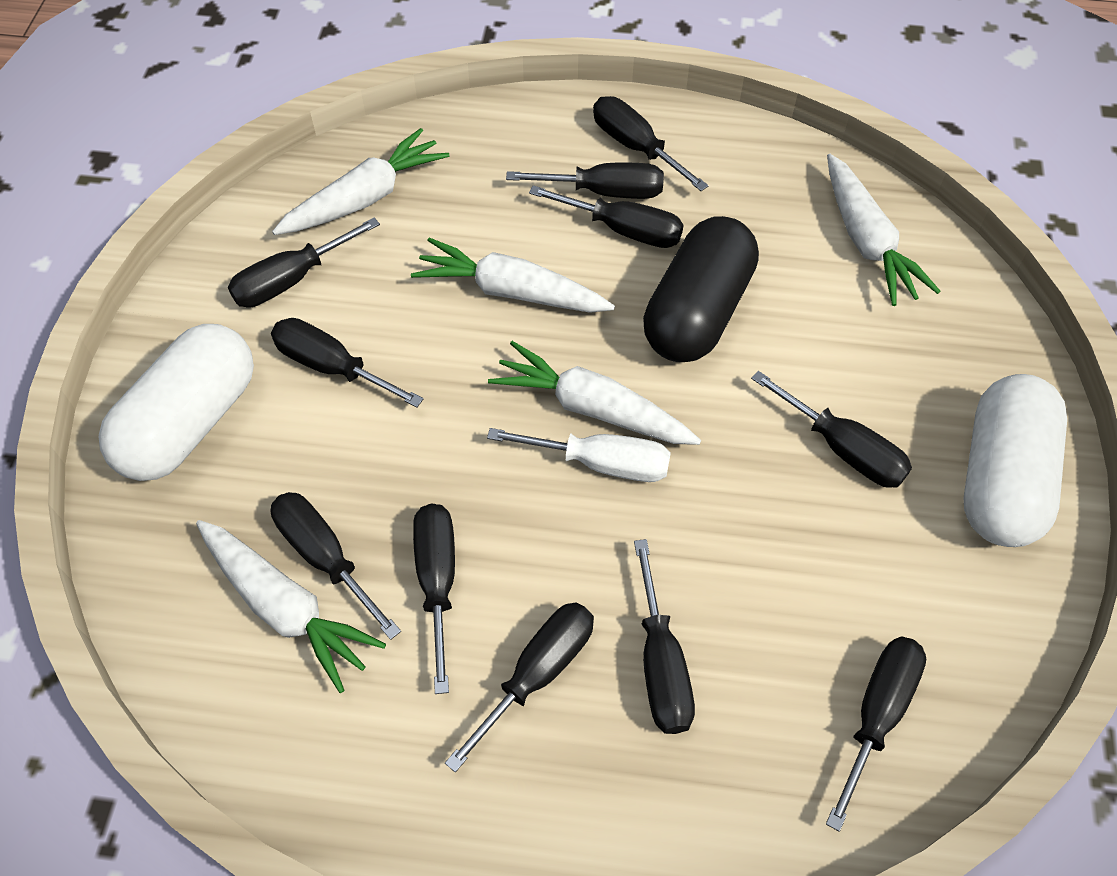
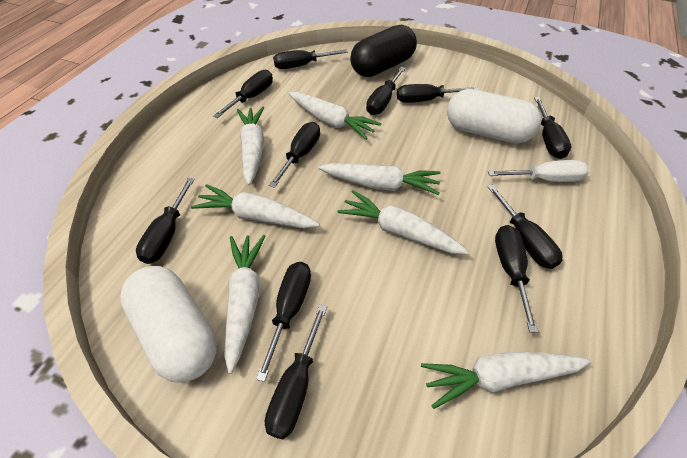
white carrot: [196,520,386,693] [272,128,449,235] [411,238,615,313] [488,341,701,445] [827,154,941,306] = 5 -> [191,184,320,229] [224,235,265,374] [237,107,264,185] [288,92,381,140] [318,163,441,195] [337,190,469,255] [421,352,591,409] = 7

